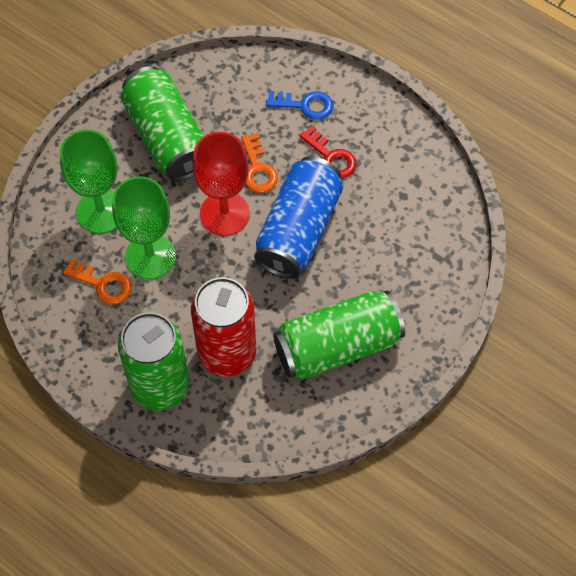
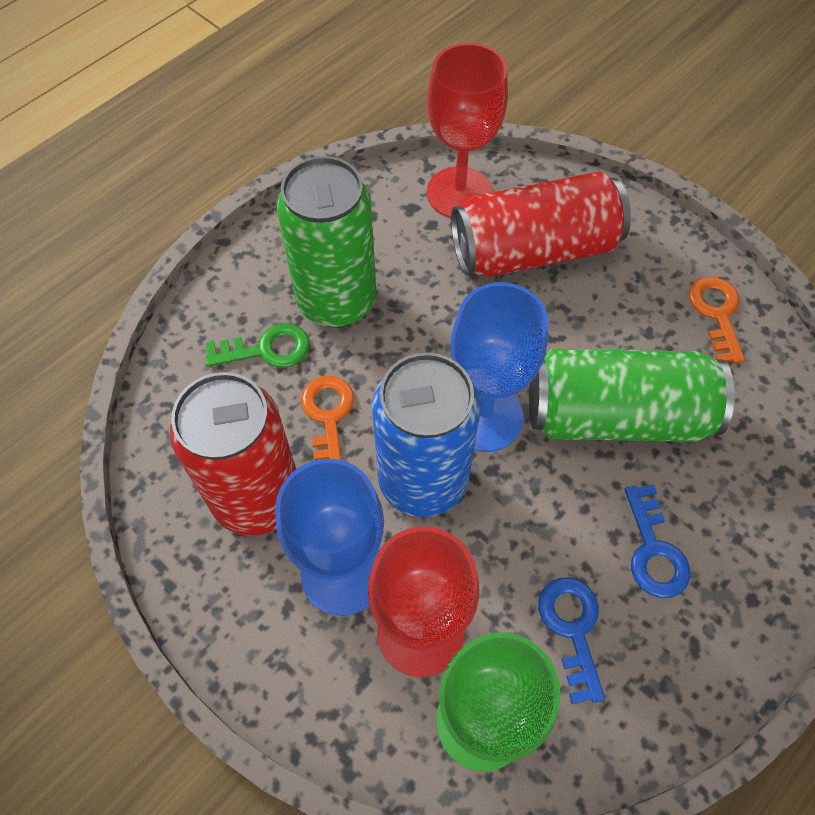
blue goblet: none = 0 -> [275,459,384,616] [451,282,548,452] = 2
blue key: [266,91,333,120] = 1 -> [538,577,605,704] [625,484,691,598] = 2
green can: [118,312,189,411] [121,66,204,181] [273,290,405,380] = 3 -> [277,156,376,328] [529,349,734,442] = 2
green goblet: [60,129,118,234] [112,176,176,280] = 2 -> [436,632,561,771] = 1
green key: none = 0 -> [205,323,310,368] = 1
red can: [191,277,256,376] = 1 -> [170,372,296,536] [451,171,631,277] = 2
red goblet: [192,132,250,236] = 1 -> [368,527,479,677] [427,43,508,218] = 2
red key: [299,126,357,178] = 1 -> none = 0

